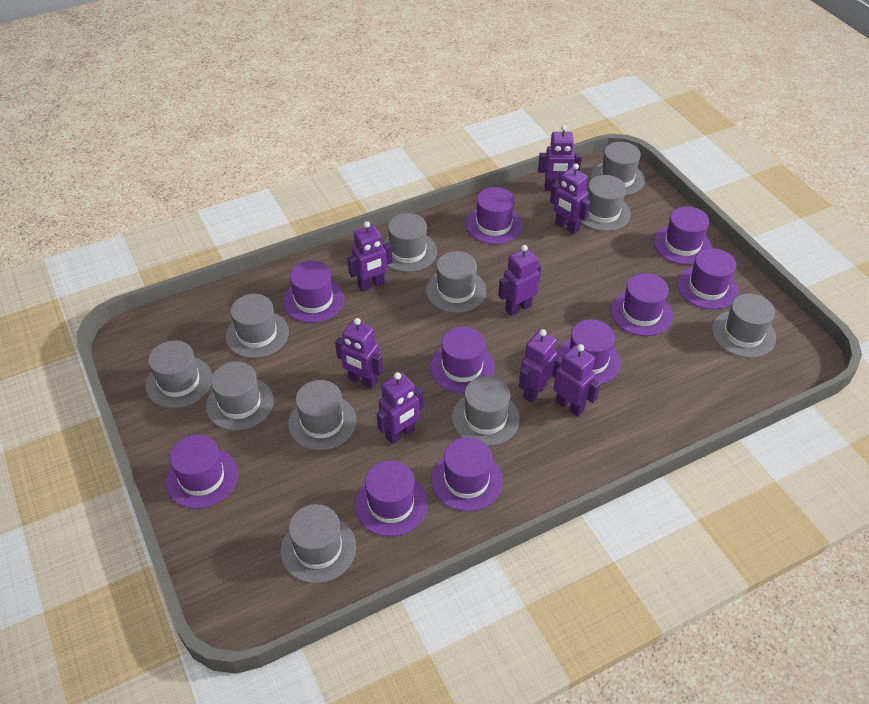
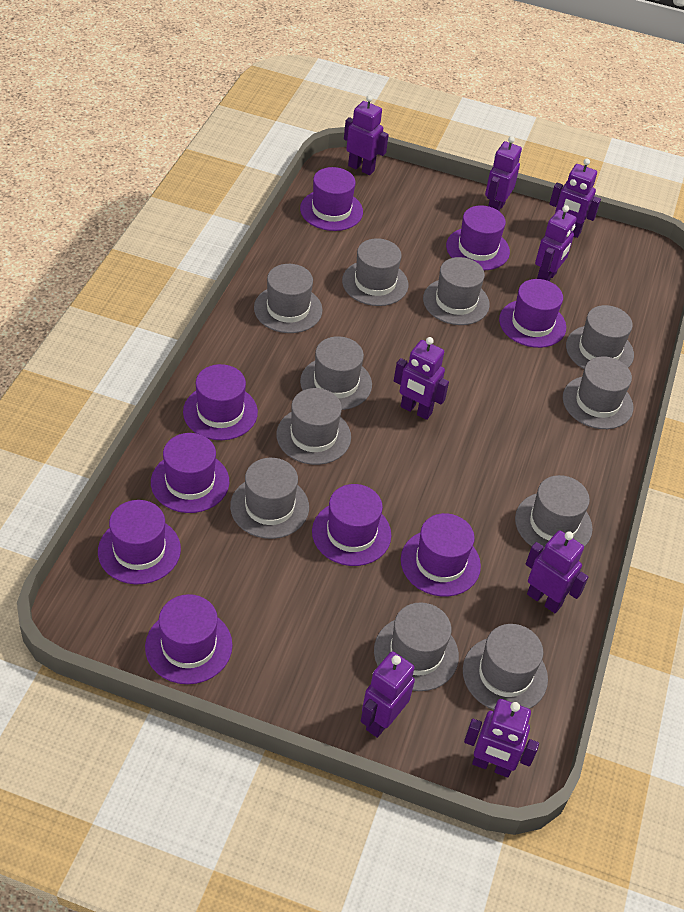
purple hat: [166,435,238,509] [283,261,344,323] [355,461,428,537] [430,326,495,393] [431,437,503,511] [466,187,522,244] [557,319,621,385] [611,273,673,336] [654,206,712,265] [677,248,738,310] = 10 -> [98,500,181,584] [145,594,232,684] [151,433,229,513] [183,364,258,440] [300,167,363,231] [312,484,391,566] [401,513,481,597] [446,206,510,270] [499,279,566,348] = 9

